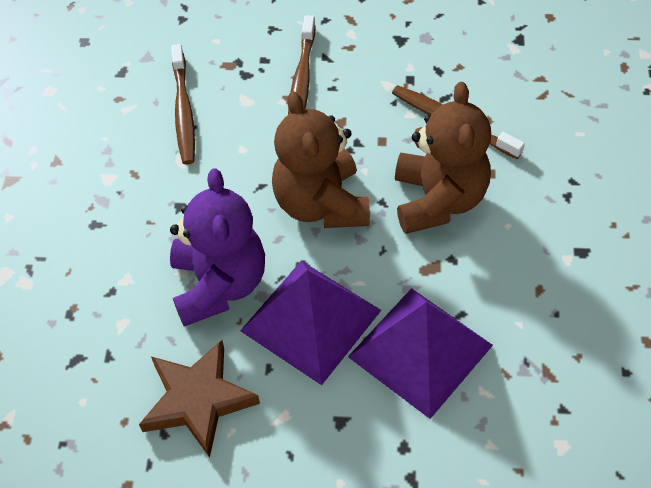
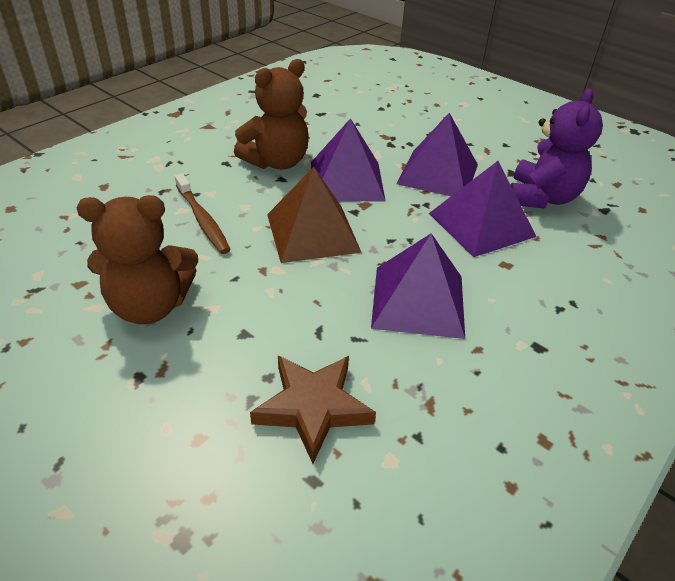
brown pyramid: none = 0 -> [267,167,362,263] = 1
brown toothbrush: [171,44,195,165] [288,15,315,115] [392,85,525,159] = 3 -> [175,174,231,254] = 1
purple pyramid: [240,261,382,385] [348,288,493,419] = 2 -> [311,118,386,201] [371,233,465,339] [396,113,478,196] [429,161,536,257] = 4

